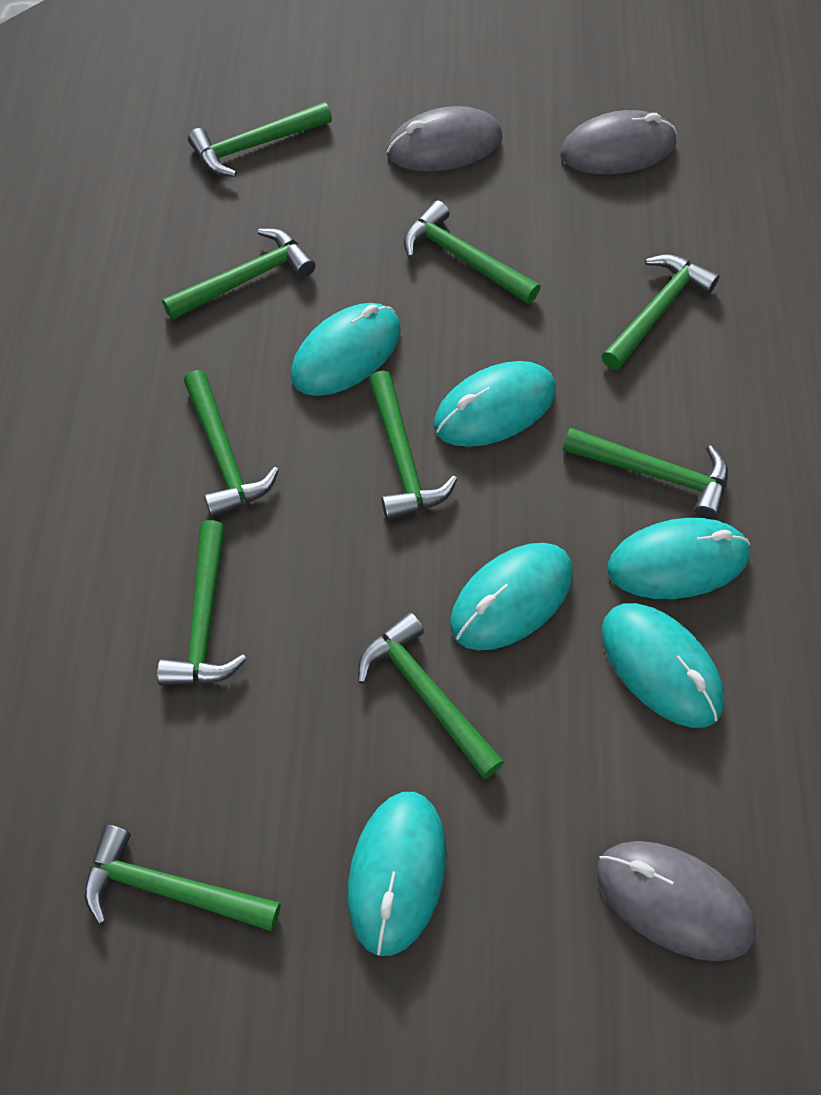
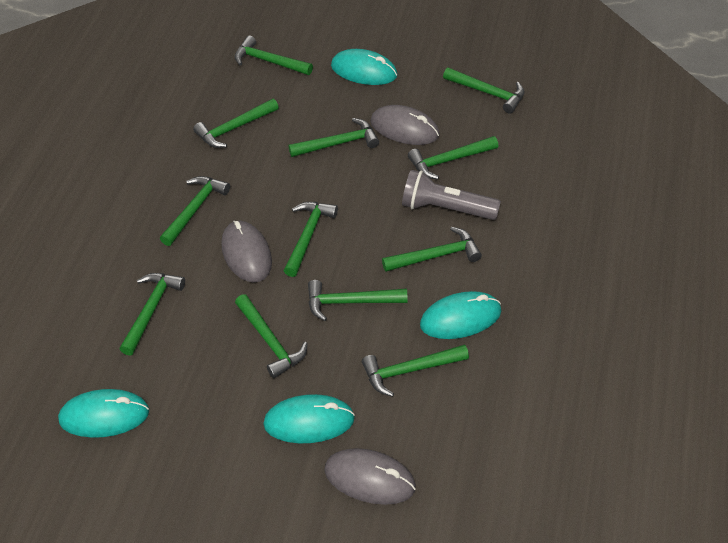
green hammer: [84,825,281,931] [157,520,247,686] [162,229,316,320] [184,370,279,518] [188,102,332,177] [358,612,504,779] [369,370,457,520] [404,200,541,304] [563,427,728,520] [601,254,720,370] = 10 -> [120,273,185,356] [160,176,230,246] [193,98,279,148] [235,35,313,75] [235,294,308,378] [284,202,338,277] [288,118,379,157] [308,280,408,321] [362,345,469,397] [382,227,482,272] [408,136,498,179] [443,67,524,113] = 12
grey flashlight: none = 0 -> [402,170,501,220] = 1
turquoise mouse: [291,303,401,396] [348,792,446,956] [434,361,556,447] [450,543,573,650] [602,603,724,728] [608,518,750,599] = 6 -> [58,389,149,438] [263,394,355,443] [331,49,398,85] [420,291,501,339] = 4

